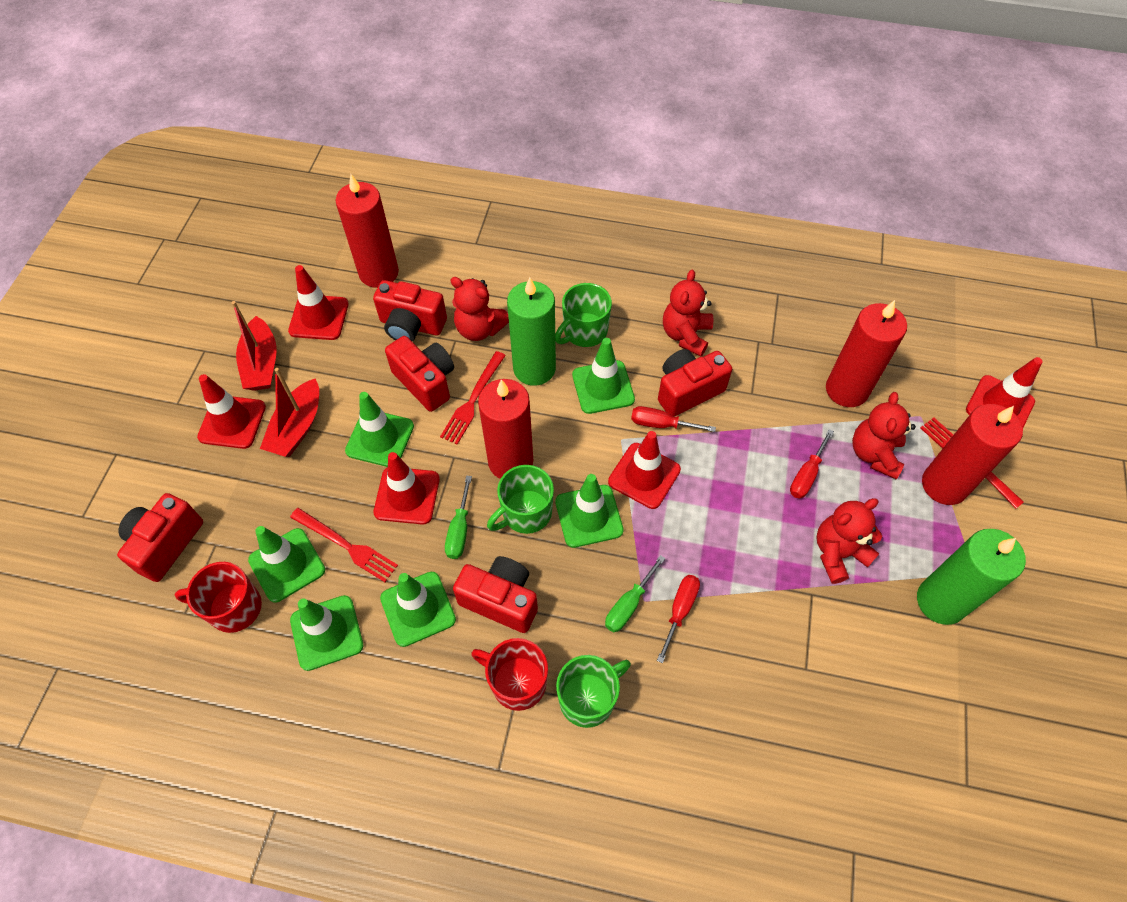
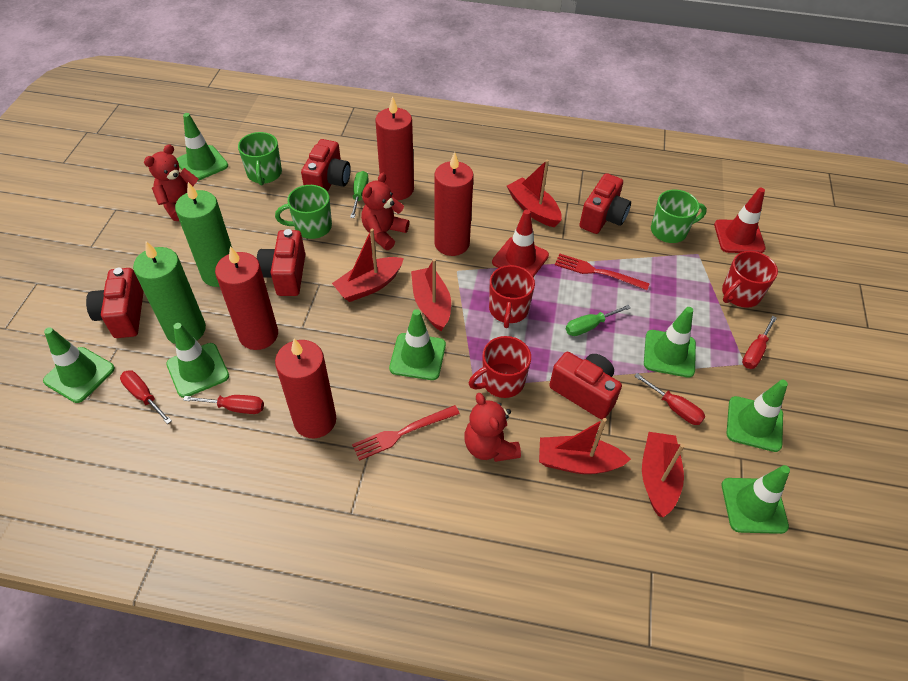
green traffic cone: [248,526,325,603] [290,595,363,671] [345,392,414,467] [380,572,456,647] [555,474,624,548] [572,338,635,414] = 6 -> [43,327,115,403] [166,323,229,398] [177,113,228,181] [389,309,446,380] [644,307,696,378] [722,465,790,534] [726,380,788,452] = 7
red boat: [231,301,277,391] [260,368,319,457] = 2 -> [332,229,404,302] [411,259,451,331] [507,160,562,227] [539,418,631,474] [642,432,685,517] = 5
red fork: [290,508,398,582] [440,351,506,445] [921,418,1024,509] = 3 -> [352,405,460,461] [555,254,650,290] = 2
red mug: [175,562,262,633] [471,638,548,711] = 2 -> [468,336,531,398] [489,265,535,328] [722,251,778,308] = 3
red screwdriver: [631,406,716,432] [657,575,700,663] [790,429,834,499] = 3 -> [120,370,172,424] [183,395,264,414] [634,373,705,425] [742,316,777,369] = 4
red teddy bear: [450,277,509,341] [663,270,713,357] [816,498,882,584] [852,392,916,479] = 4 -> [144,144,198,221] [361,173,409,250] [464,393,521,462] = 3
red traffic cone: [197,374,266,449] [288,265,349,340] [373,452,440,525] [608,431,681,509] [966,357,1043,427] = 5 -> [492,209,549,277] [714,188,766,253] = 2

